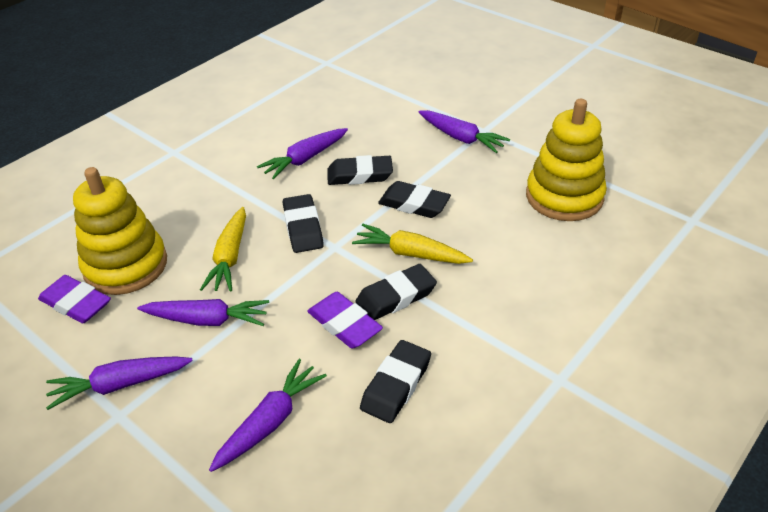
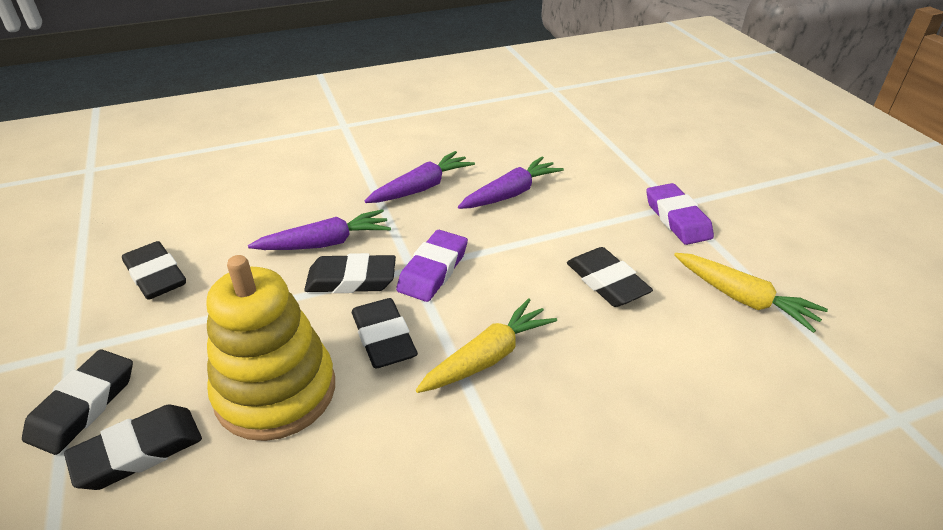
black eraser: [283,194,324,253] [327,155,393,185] [355,264,437,320] [360,340,431,423] [378,181,451,218] = 5 -> [22,349,133,455] [64,405,202,490] [122,241,186,300] [304,253,396,293] [352,298,418,368] [567,247,653,307] = 6
purple carrot: [46,357,193,410] [137,299,269,326] [209,359,327,472] [257,128,348,179] [419,110,510,153] = 5 -> [248,209,391,250] [365,151,475,203] [458,156,564,209] = 3
yellow stacking toy: [73,167,167,295] [526,99,607,221] = 2 -> [206,255,335,441] = 1

